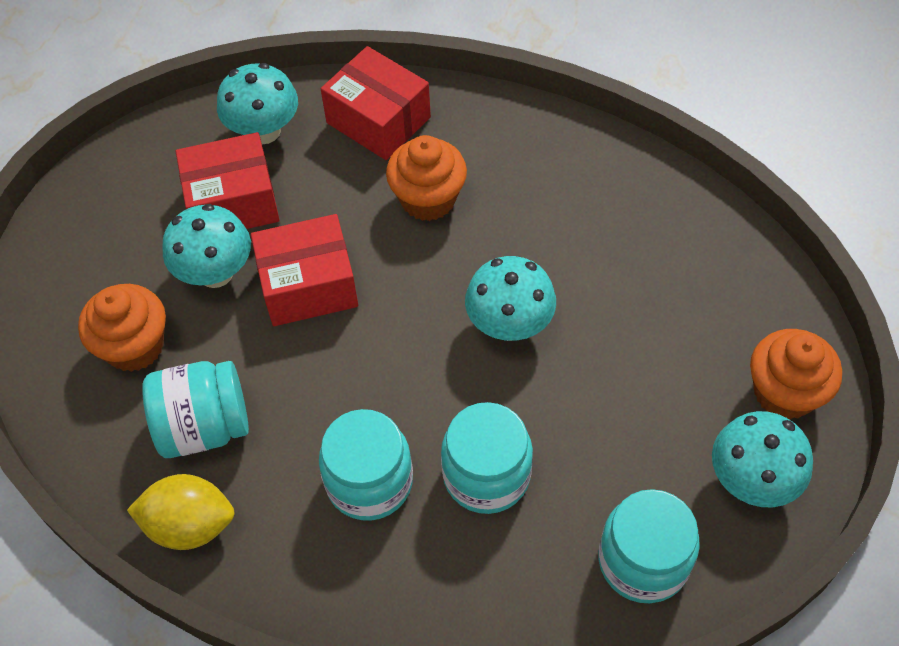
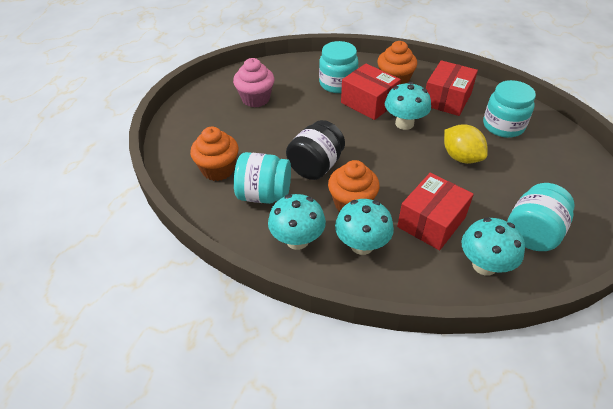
black jar: none = 0 -> [286,120,345,180] = 1
pink cupcake: none = 0 -> [233,58,274,108] = 1

